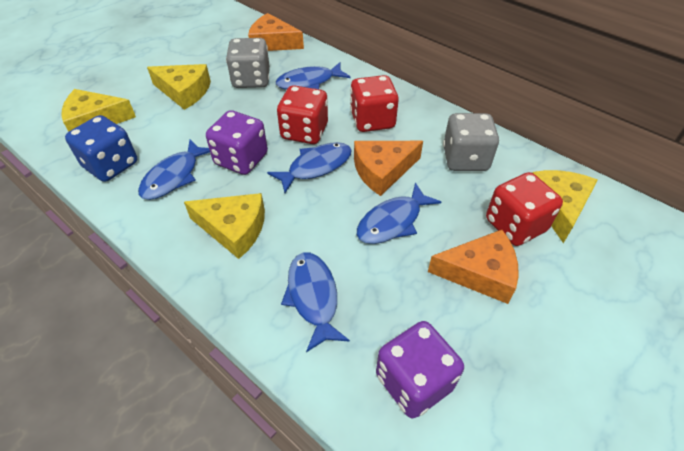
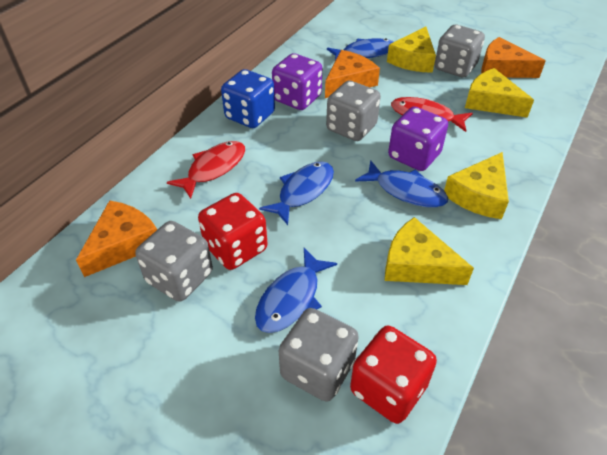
blue fish: [138,139,210,200] [267,142,352,193] [276,62,350,89] [281,252,350,352] [357,182,441,244] = 5 -> [255,248,337,333] [259,161,334,225] [327,38,394,61] [355,160,448,208] = 4
grey dice: [226,38,270,88] [443,113,499,171] = 2 -> [135,221,213,302] [279,308,359,402] [326,80,381,141] [435,25,485,77] = 4
red dice: [277,85,328,144] [350,75,399,132] [486,172,563,246] = 3 -> [198,193,268,270] [350,326,437,424] = 2
red fish: none = 0 -> [167,141,245,199] [391,97,473,132] = 2

